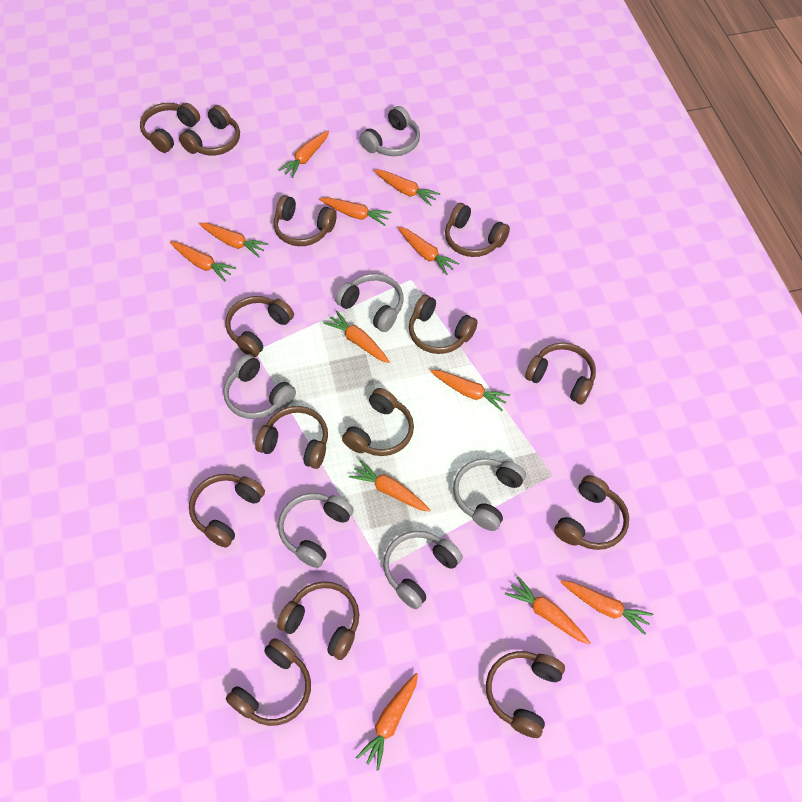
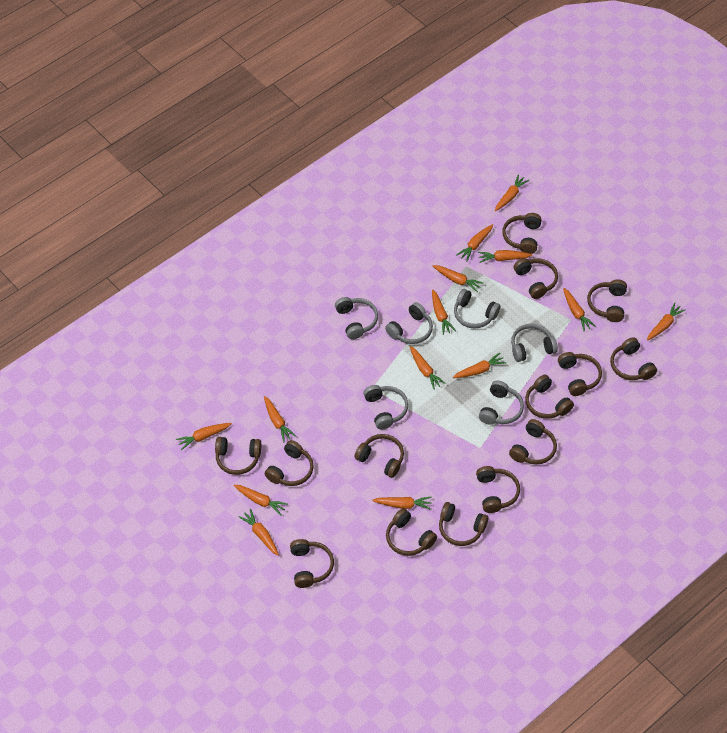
orange carrot: [170,241,236,281] [199,223,268,257] [279,130,329,178] [319,197,391,226] [323,311,390,363] [349,460,430,512] [356,673,418,771] [374,169,440,206] [398,226,459,275] [430,370,510,411] [505,576,590,645] [561,580,653,635] = 12 -> [176,423,232,450] [233,485,288,515] [238,509,279,556] [264,396,296,442] [372,497,432,510] [410,346,446,390] [432,290,456,335] [433,265,483,292] [453,353,506,378] [457,224,493,261] [478,250,532,263] [495,175,529,211] [563,288,596,331] [647,303,686,341] = 14

